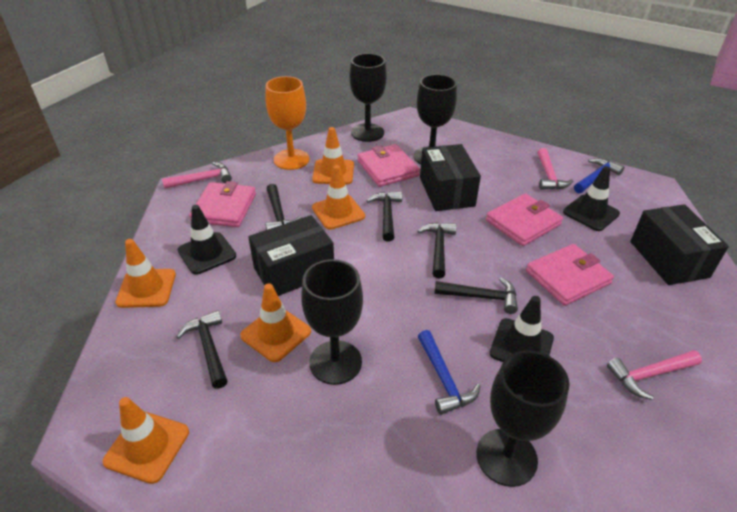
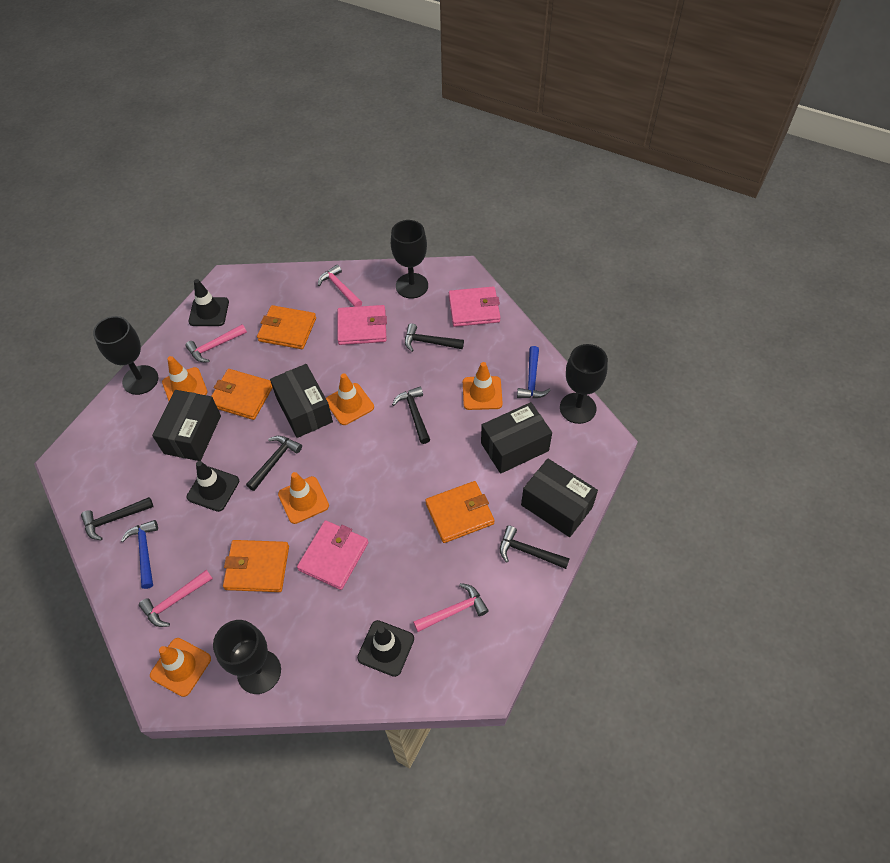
black box: [248,215,334,296] [420,144,481,211] [630,204,729,285] = 3 -> [152,390,221,461] [270,364,333,438] [481,402,552,474] [521,459,598,537] = 4
orange goblet: [265,76,310,170] = 1 -> none = 0
orange wallet: none = 0 -> [212,369,273,420] [223,540,289,592] [257,305,316,349] [425,481,495,543] = 4
pink hammer: [162,162,232,189] [538,148,573,190] [607,350,702,400] = 3 -> [139,570,213,627] [185,324,247,362] [318,264,362,307] [413,583,489,632] = 4
pink wallet: [189,181,256,227] [357,144,420,187] [486,193,563,246] [526,244,614,306] = 4 -> [297,520,368,590] [337,305,387,345] [449,287,500,327] = 3

